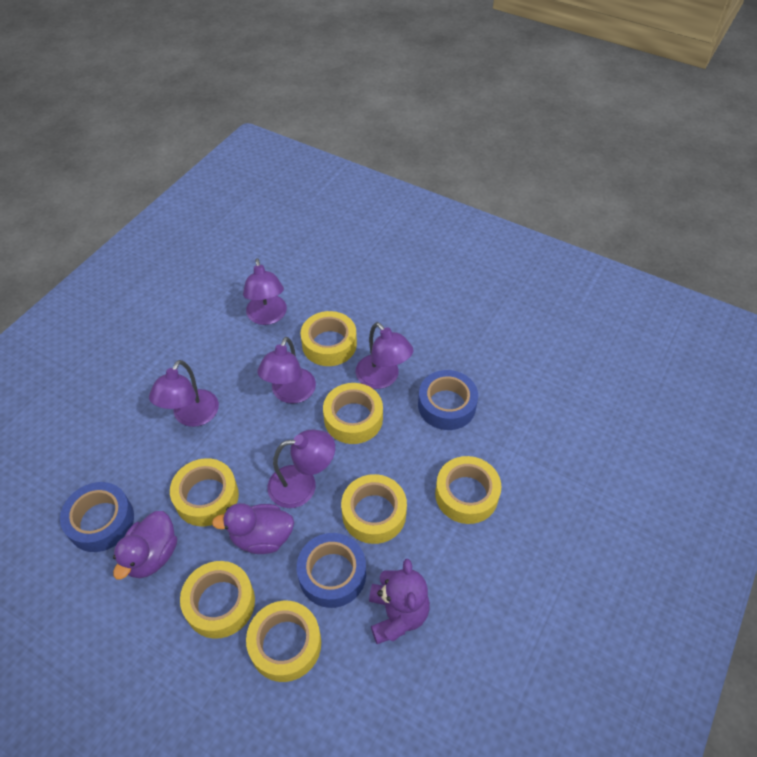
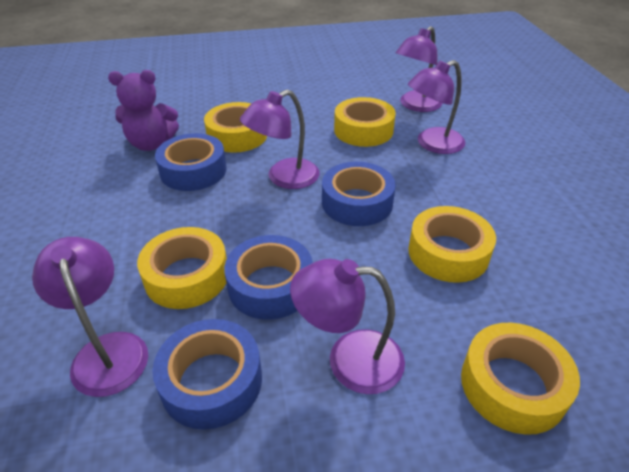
blue tape: [60,482,134,552] [297,533,366,608] [418,370,478,430] = 3 -> [152,319,262,430] [155,133,227,191] [224,235,313,320] [322,162,396,226] = 4
purple duck: [113,511,177,580] [212,503,294,554] = 2 -> none = 0
yellow tape: [170,458,239,526] [180,561,255,639] [246,601,321,682] [301,311,357,366] [323,383,383,444] [341,474,407,544] [435,456,501,524] = 7 -> [137,227,227,309] [204,102,267,153] [334,97,396,147] [408,206,496,283] [461,323,580,435] = 5

